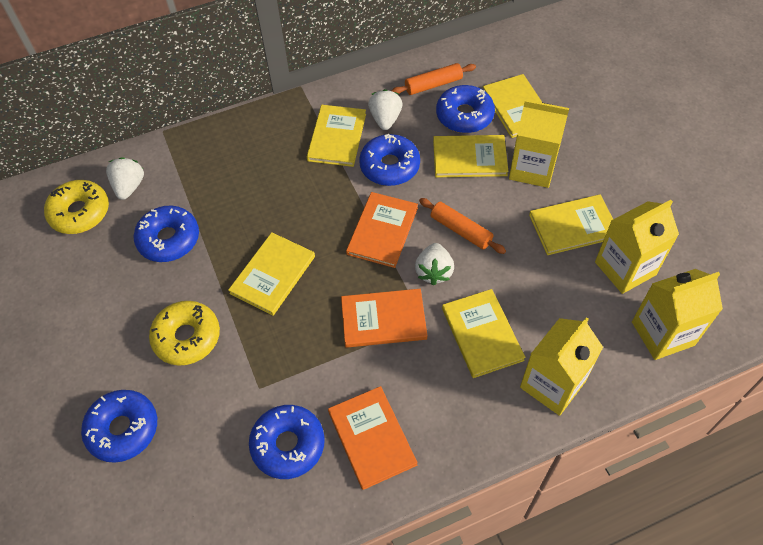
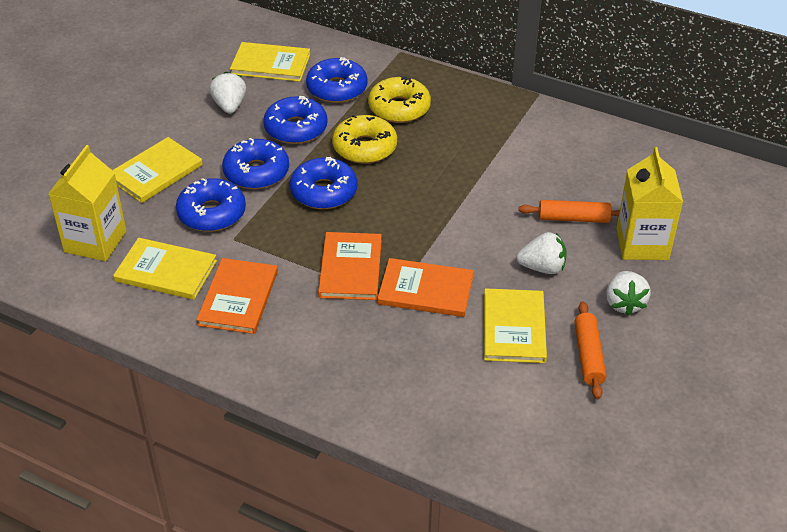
yellow book: [228,232,315,316] [307,105,366,167] [433,135,508,177] [442,289,526,378] [483,74,543,138] [529,194,613,255] = 6 -> [112,137,203,203] [113,238,217,300] [230,42,310,82] [484,288,547,363] = 4
yellow carton: [509,100,569,188] [520,317,603,416] [595,200,679,294] [632,269,723,360] = 4 -> [48,145,126,261] [617,147,683,260] = 2

